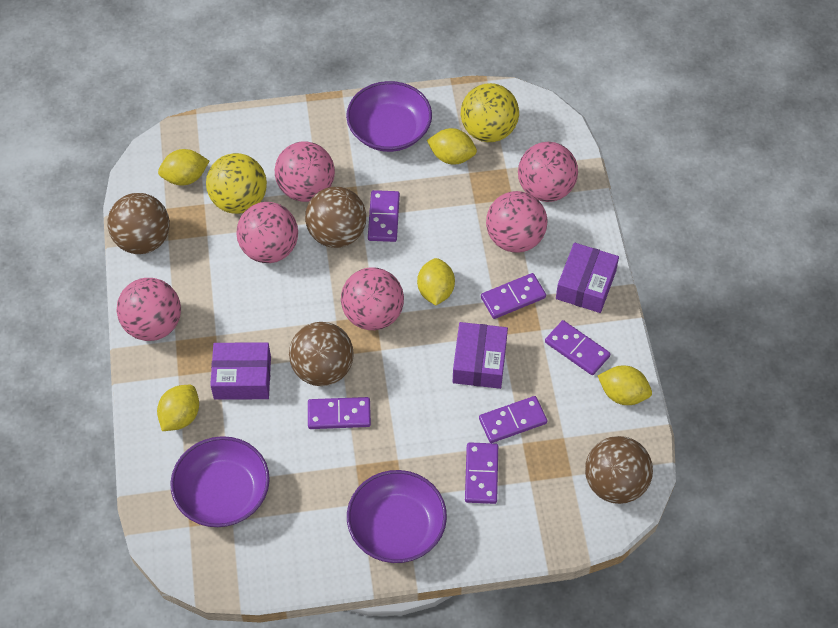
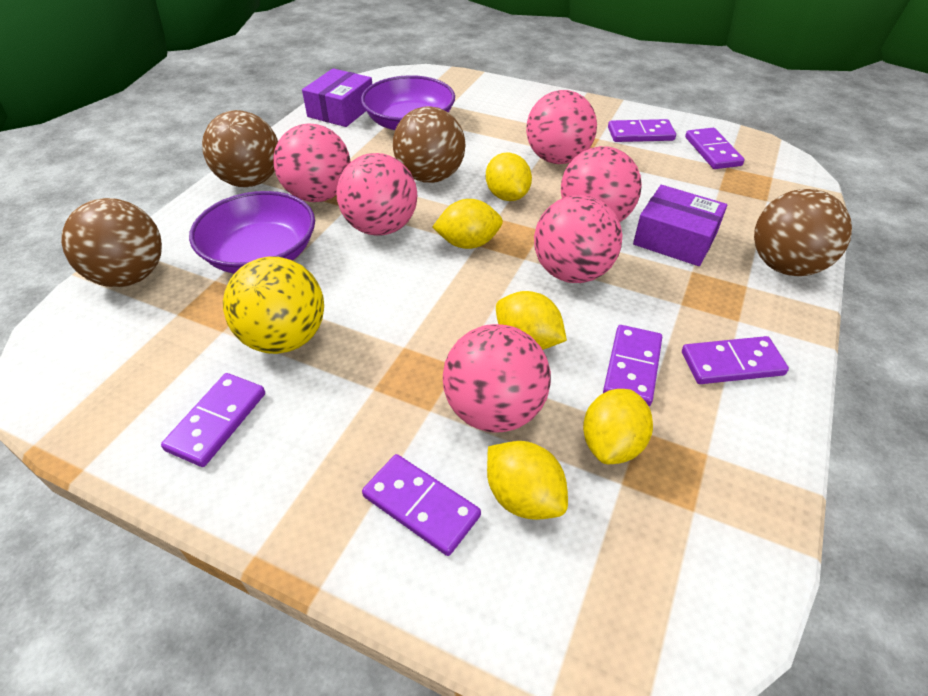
purple bowl: [170,436,270,527] [346,81,432,152] [347,470,447,563] = 3 -> [189,191,315,274] [361,75,455,130] = 2
purple box: [210,342,271,400] [453,322,508,389] [556,243,619,313] = 3 -> [302,68,372,127] [633,185,727,266] = 2
yellow ball: [206,153,267,214] [461,83,519,142] = 2 -> [223,256,324,354] = 1

